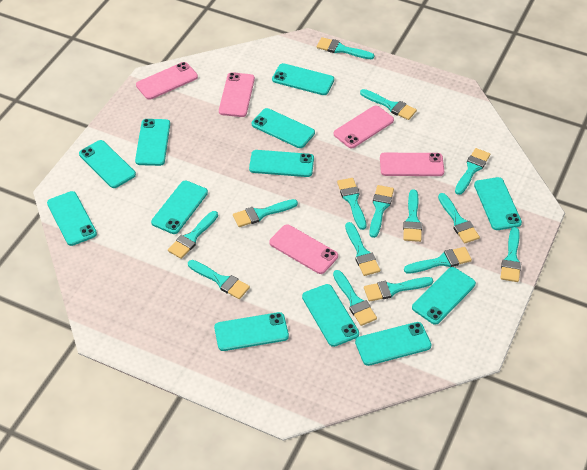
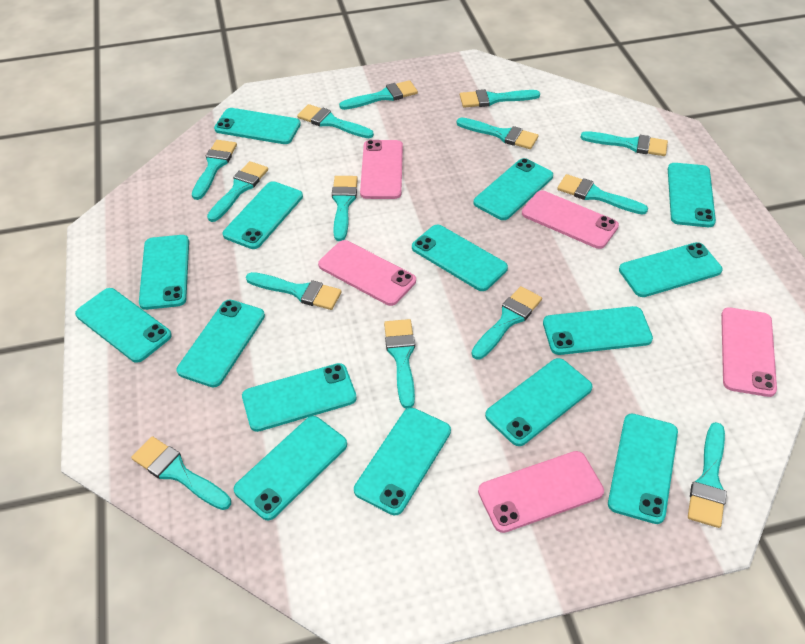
turquoise brush: [168,211,218,259] [188,260,250,299] [233,199,298,227] [317,37,374,59] [333,270,377,326] [337,178,366,230] [345,222,380,276] [360,89,417,120] [364,277,433,302] [369,185,394,238] [403,189,422,242] [404,247,472,274] [438,193,480,244] [455,148,490,195] [501,227,521,282] = 15 -> [131,436,231,510] [192,140,237,200] [207,161,268,222] [246,272,342,310] [297,104,374,138] [332,176,358,241] [339,80,418,110] [384,319,415,409] [457,118,539,149] [460,89,540,108] [472,286,542,360] [557,174,648,215] [581,131,668,156] [688,422,727,528] = 14
turquoise phone: [47,191,97,246] [79,140,136,188] [135,119,170,166] [151,181,208,234] [214,312,289,351] [249,150,314,177] [252,108,315,148] [272,63,334,95] [302,284,359,347] [355,322,431,366] [412,267,476,325] [474,177,522,230] = 12 -> [75,288,172,363] [139,235,189,310] [177,300,265,388] [214,108,301,144] [223,181,303,249] [233,416,347,520] [242,363,357,432] [354,408,451,515] [412,225,508,291] [473,158,553,220] [485,358,592,446] [543,306,653,355] [608,413,678,524] [619,242,722,297] [668,163,716,227] = 15

